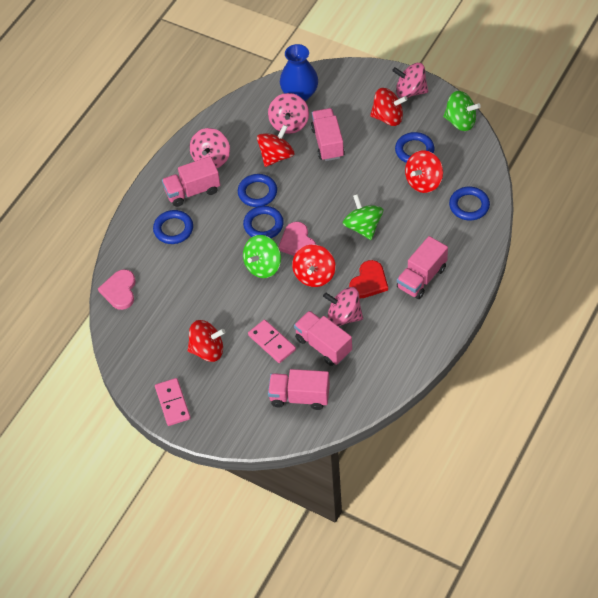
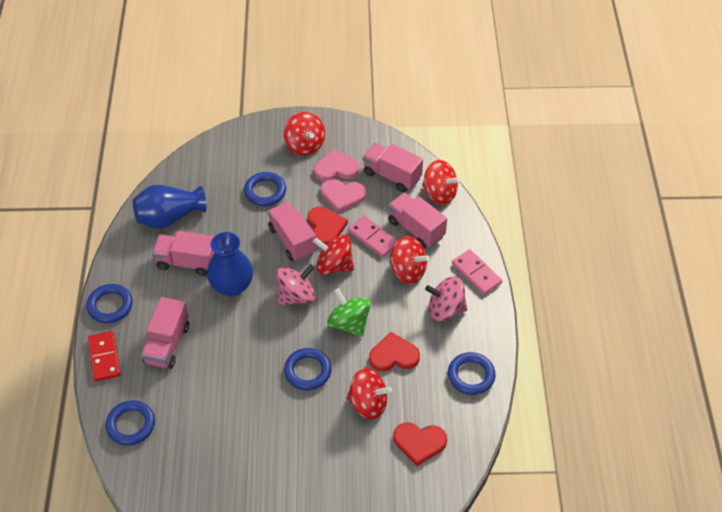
blue vase: [280,44,318,101] = 1 -> [133,185,207,229] [207,232,253,297] = 2
green spinning top: [243,235,281,278] [343,194,383,240] [443,91,481,131] = 3 -> [327,288,371,337] = 1
pink spinning top: [190,128,230,168] [268,93,309,134] [323,287,363,326] [392,63,428,98] = 4 -> [276,264,316,306] [425,276,467,321] = 2
red domino: none = 0 -> [88,331,120,381] = 1
red heart: [349,260,388,298] = 1 -> [308,207,348,245] [369,332,420,372] [393,422,447,466] = 3

